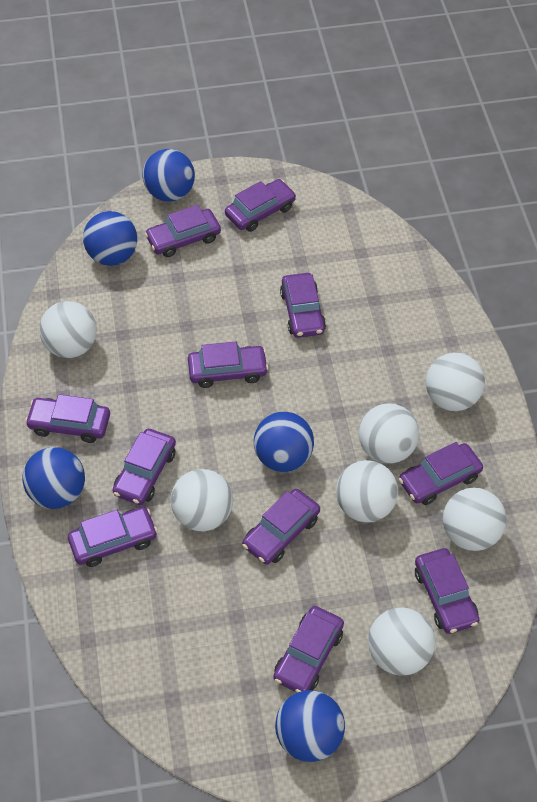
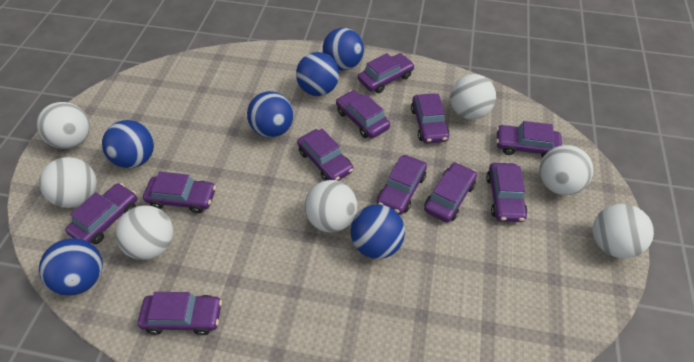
blue ball: [22,447,85,509] [83,211,137,266] [142,149,195,202] [254,412,314,472] [275,690,345,762] = 5 -> [39,238,103,296] [102,120,154,168] [247,91,293,138] [296,52,339,96] [322,28,364,70] [351,204,405,259] = 6

